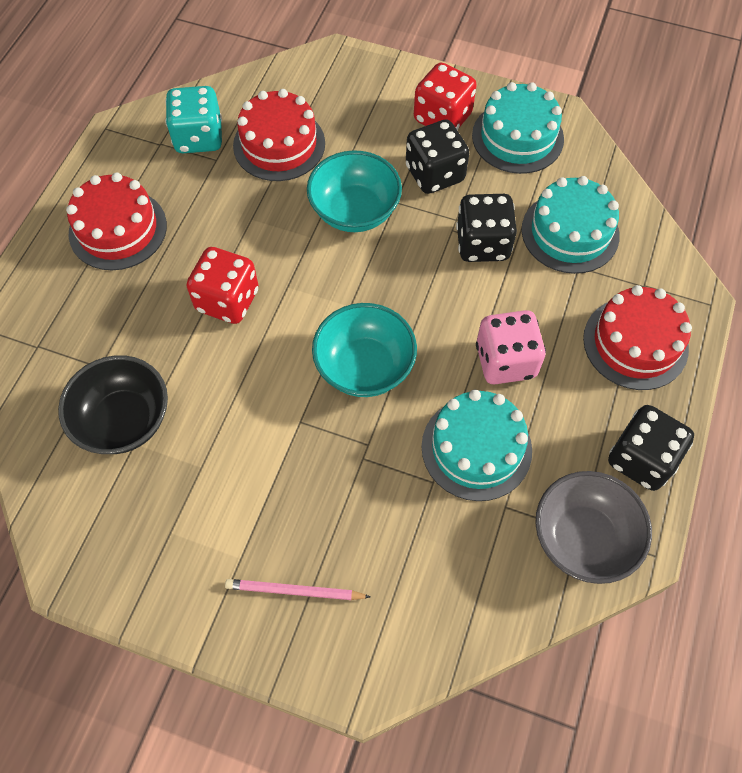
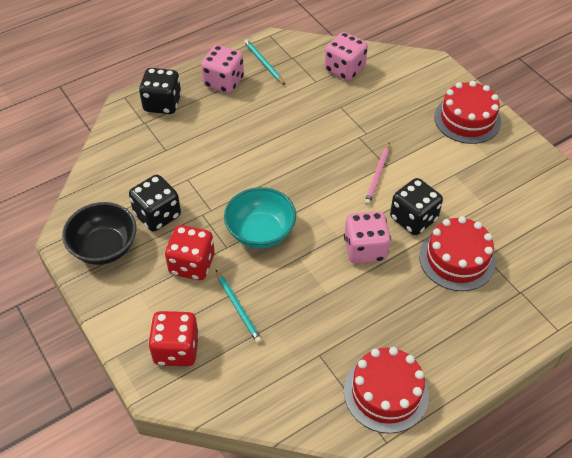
grey bowl: [535,471,652,584] = 1 -> none = 0
pink dice: [476,310,546,384] = 1 -> [201,45,244,93] [325,32,368,81] [344,211,391,264] = 3
turquoise bowl: [307,150,402,232] [312,303,417,397] = 2 -> [224,187,296,249] = 1
turquoise cake: [421,390,532,501] [472,82,564,174] [522,176,620,274] = 3 -> none = 0
turquoise dice: [165,86,222,153] = 1 -> none = 0
turquoise pencil: none = 0 -> [216,270,262,344] [244,39,285,85] = 2

